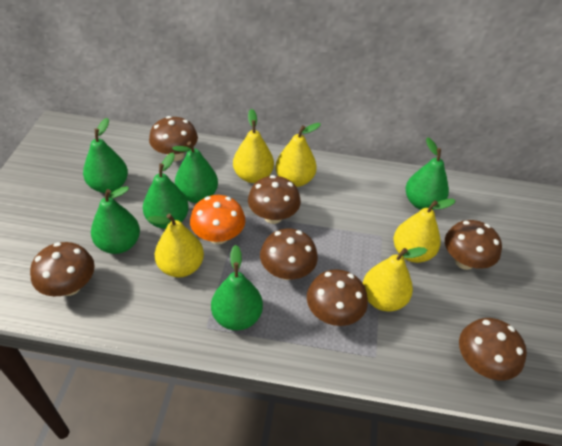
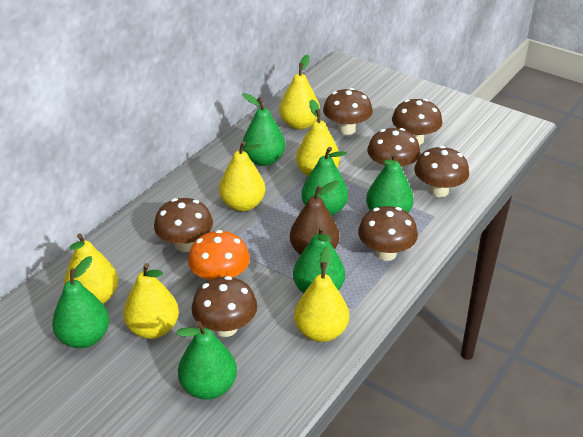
brown pear: none = 0 -> [290,180,339,255] = 1
yellow pear: [147,214,204,277] [233,109,274,183] [275,123,321,187] [363,247,427,311] [393,199,456,263] = 5 -> [64,233,118,304] [123,263,179,339] [219,141,265,212] [279,55,320,130] [294,246,349,342] [296,99,340,176] = 6

